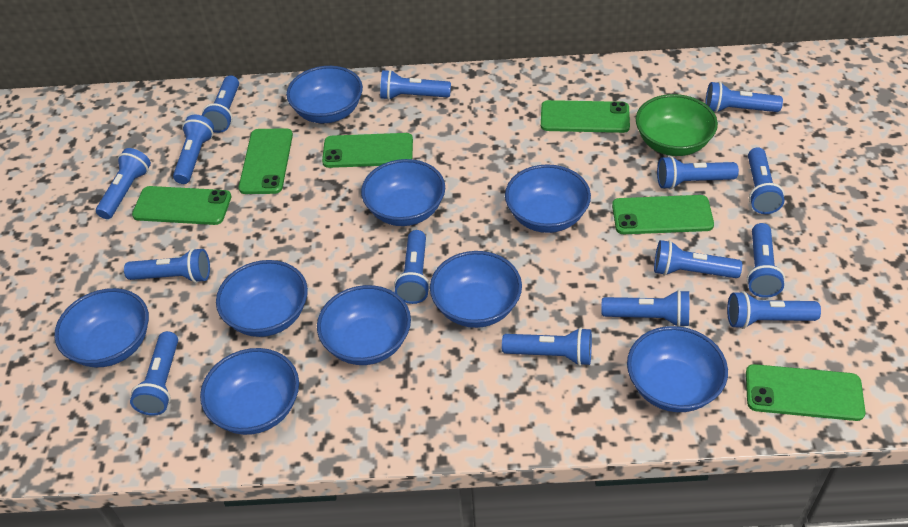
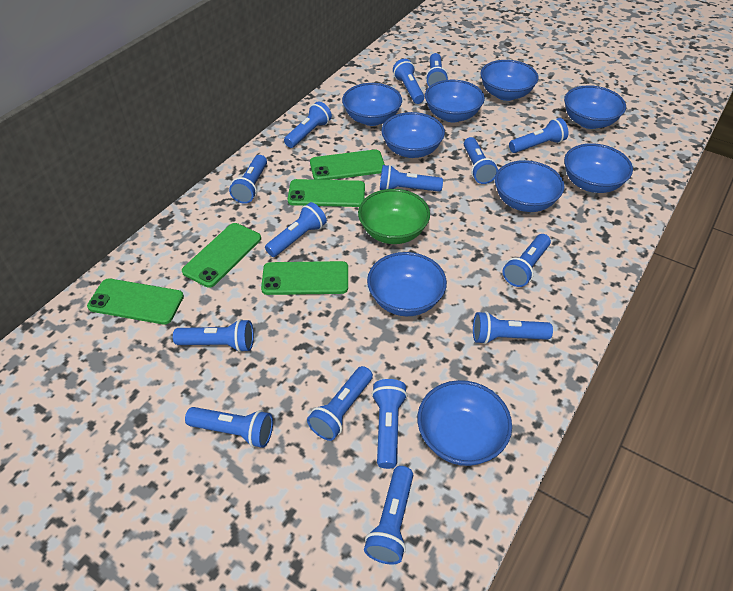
green phone: [132,186,231,225] [239,128,293,194] [322,133,413,168] [541,100,630,133] [612,195,714,234] [746,364,865,421] = 6 -> [87,278,184,325] [182,223,261,288] [261,261,348,295] [288,179,365,207] [310,150,385,180] = 5

